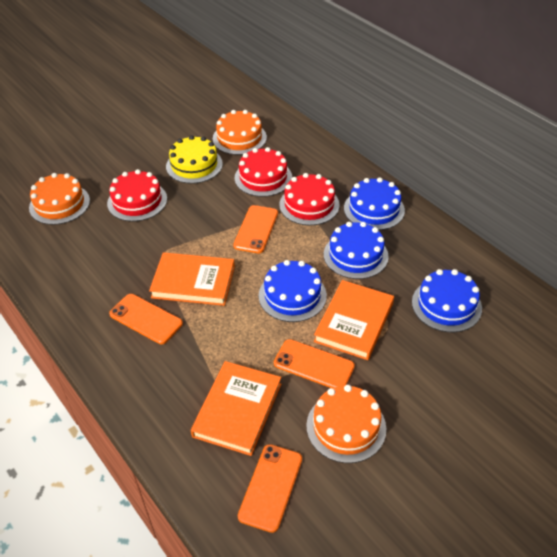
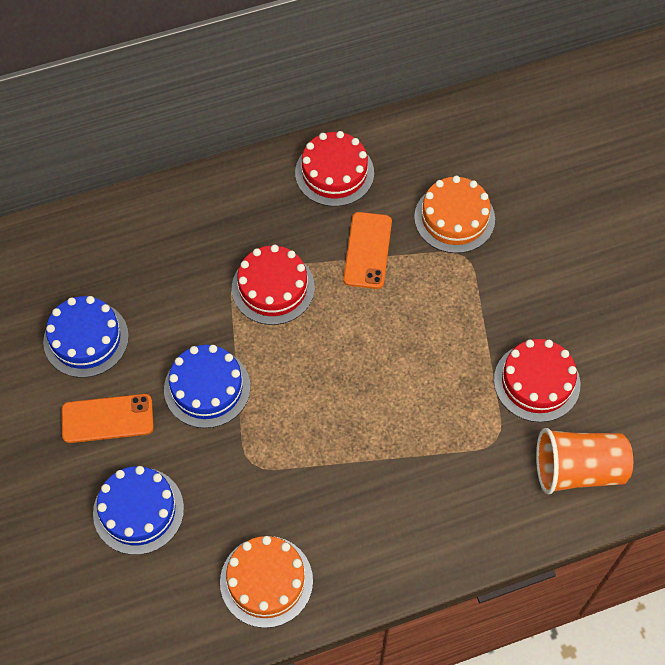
blue cake: [259,260,327,322] [324,222,389,279] [344,177,405,230] [412,269,482,332] = 4 -> [43,296,129,378] [93,466,184,555] [164,345,250,428] = 3
orange book: [149,252,235,306] [191,361,281,456] [314,280,394,360] = 3 -> none = 0
orange cake: [29,173,90,225] [213,110,267,155] [306,385,386,463] = 3 -> [220,536,313,628] [414,176,495,253] = 2
orange cup: none = 0 -> [536,428,633,494] = 1
orange phone: [109,294,183,344] [233,205,278,253] [238,444,302,533] [274,339,355,388] = 4 -> [62,394,154,443] [343,212,392,289] = 2
yellow cake: [166,135,223,184] = 1 -> none = 0

